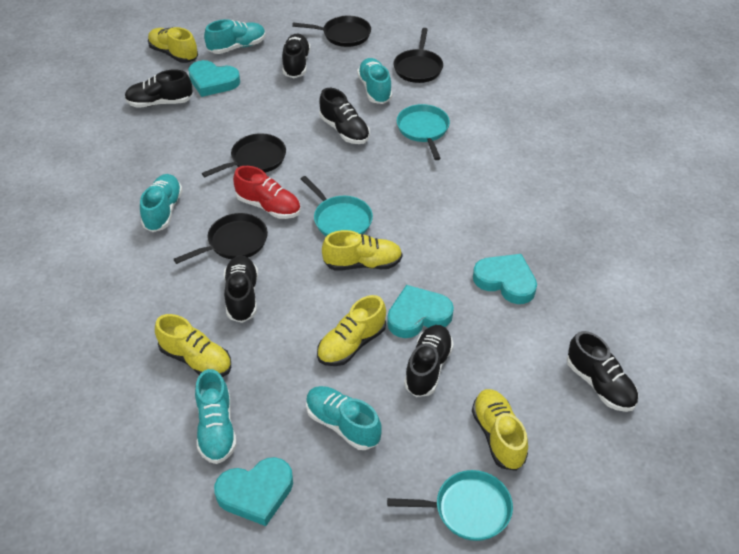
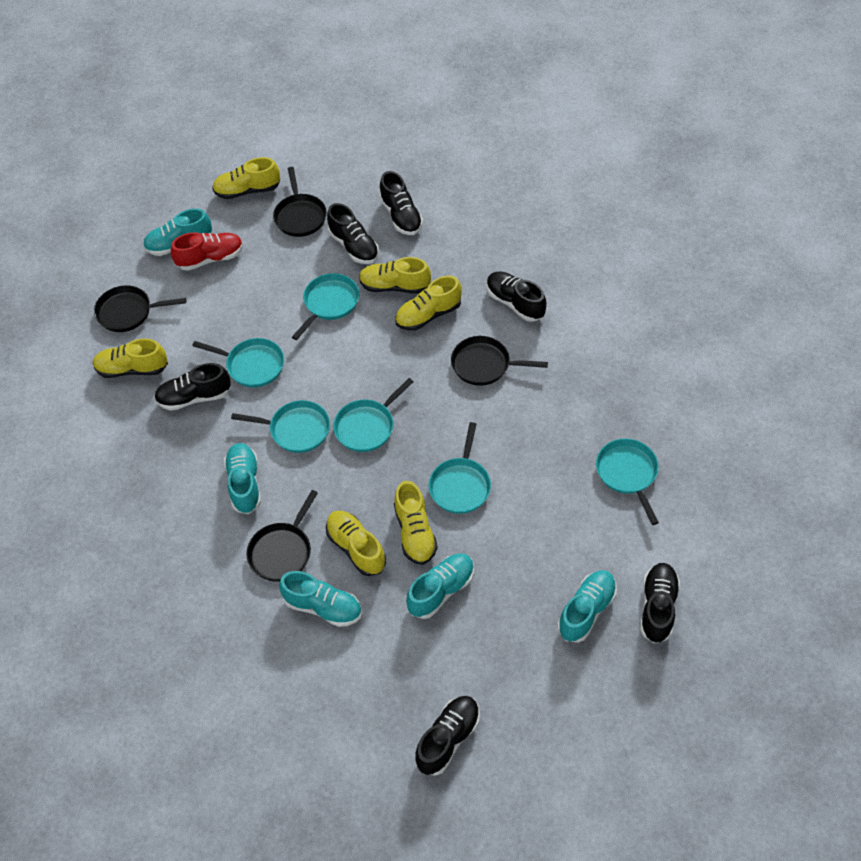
turquoise heart: [188,60,240,97] [214,457,293,526] [387,285,454,338] [473,254,537,304] = 4 -> none = 0
turquoise pan: [301,176,373,236] [387,470,513,541] [397,104,450,160] = 3 -> [192,338,284,388] [231,400,330,453] [292,273,359,340] [333,378,413,452] [428,422,491,514] [596,439,659,525] = 6
yellow shoe: [148,27,198,63] [155,314,231,377] [317,295,386,366] [322,230,402,271] [472,389,528,471] = 5 -> [93,338,168,378] [212,157,280,199] [326,511,386,576] [359,257,431,294] [394,481,438,565] [395,276,462,331] = 6

